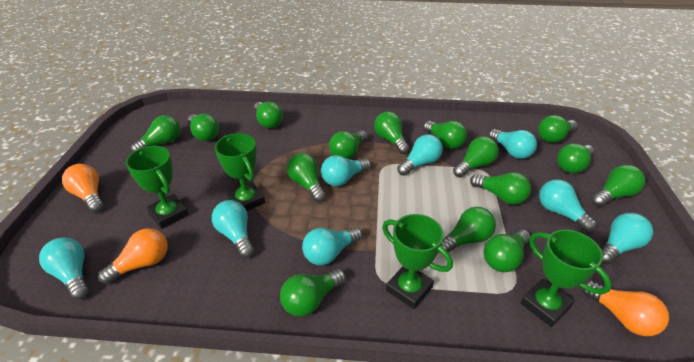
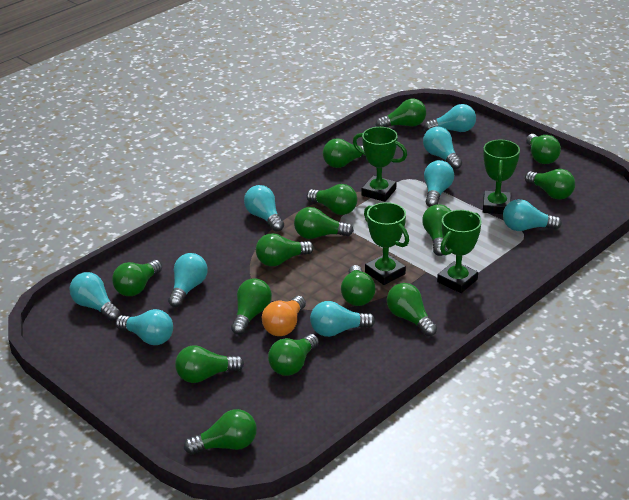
orange light bulb: [62,164,104,212] [98,228,168,284] [582,281,669,336] = 3 -> [262,296,306,336] = 1
turquoise light bulb: [39,237,89,300] [212,200,254,258] [302,227,362,265] [321,155,371,186] [397,134,443,176] [489,129,537,159] [539,179,597,232] [601,213,653,264] = 8 -> [69,272,120,321] [116,309,173,345] [168,253,208,307] [244,185,284,232] [310,301,375,337] [423,127,462,169] [424,104,476,132] [424,160,454,207] [503,199,562,231] = 9

